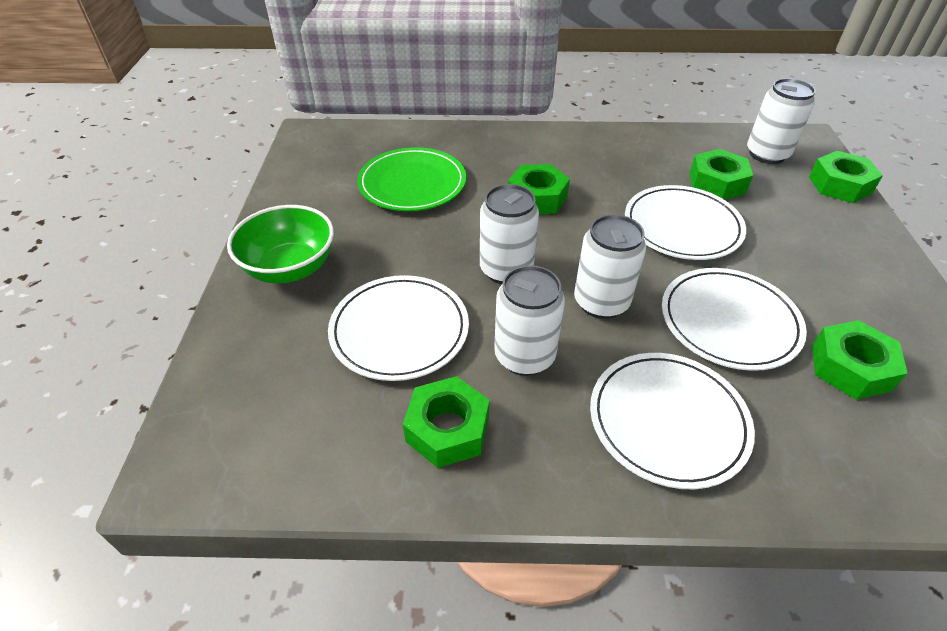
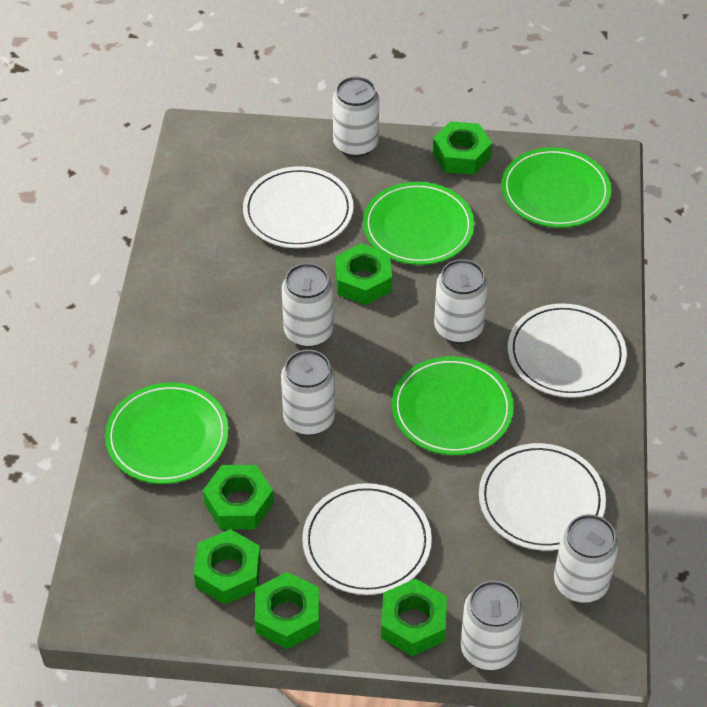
green bowl: [227,205,334,283] = 1 -> none = 0
green nut: [403,376,489,468] [508,164,570,214] [690,149,753,200] [809,151,883,203] [812,320,908,400] = 5 -> [194,529,261,604] [203,465,274,530] [255,572,319,649] [335,243,392,305] [381,579,447,656] [433,121,492,175] = 6
green plate: [357,147,466,211] = 1 -> [105,383,229,484] [363,182,474,265] [392,356,514,455] [501,147,611,228] = 4
white can: [480,184,539,284] [494,265,565,376] [574,214,646,319] [747,78,816,164] = 4 -> [281,350,335,435] [282,263,334,347] [333,76,379,157] [434,259,488,344] [460,581,524,670] [554,514,618,603] = 6

